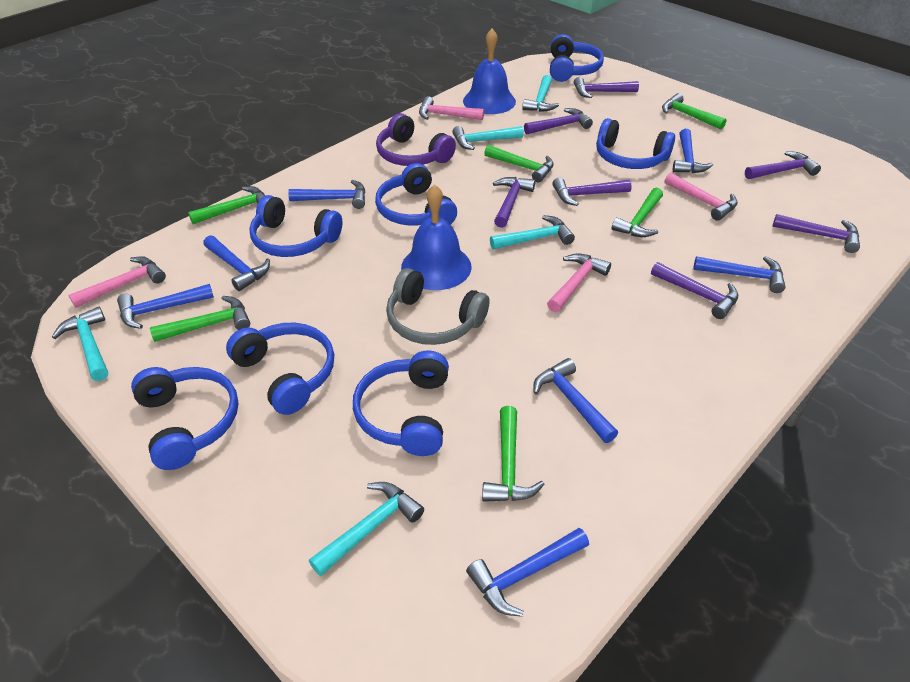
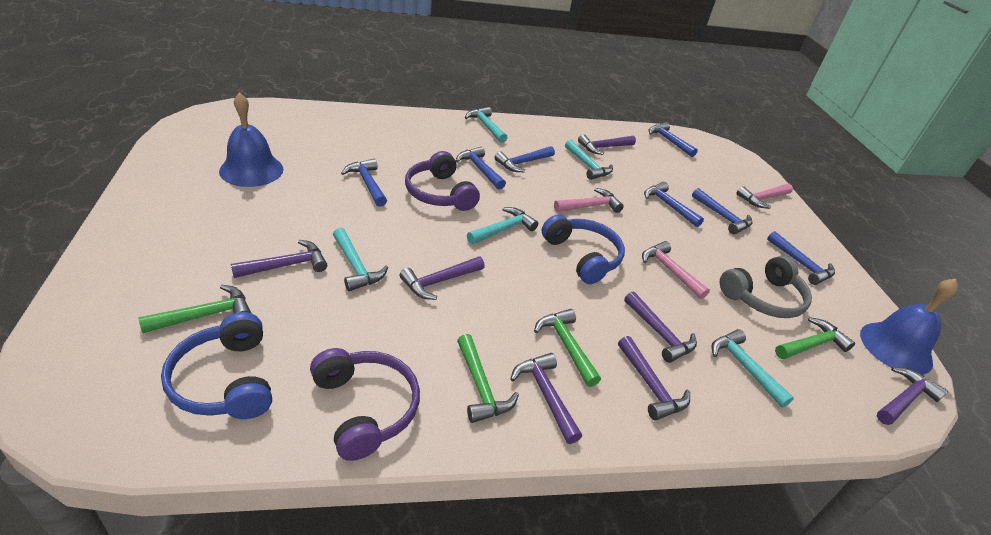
blue headphones: [131,367,238,470] [226,322,334,415] [249,195,342,257] [353,350,449,456] [375,163,457,226] [550,34,604,82] [596,118,675,169] = 7 -> [161,312,272,419] [542,214,625,284] = 2
green hammer: [150,296,250,342] [188,186,265,224] [482,406,544,502] [484,145,554,182] [612,188,663,237] [662,93,726,129] = 6 -> [139,285,251,333] [457,334,519,423] [534,309,601,387] [775,317,855,359] = 4
pink hammer: [68,256,166,308] [419,96,484,120] [547,253,611,312] [665,173,738,221] = 4 -> [554,188,624,213] [642,241,710,299] [737,184,793,209] = 3
purple headphones: [376,113,456,166] = 1 -> [310,348,420,461] [405,151,480,211] = 2

